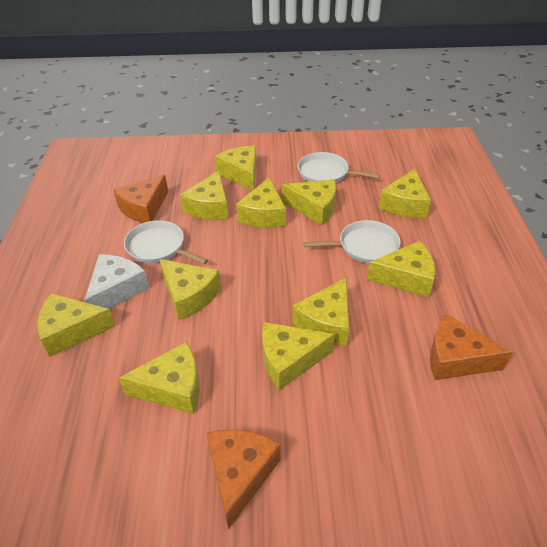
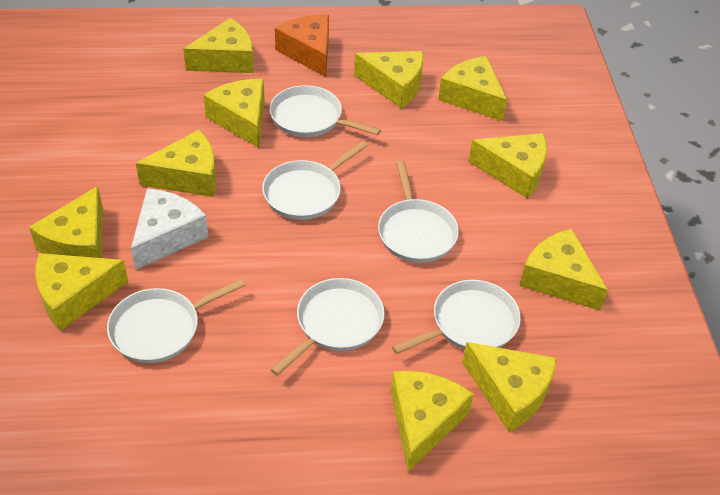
orange cheese: [113,175,168,223] [206,430,281,529] [430,314,512,380] = 3 -> [275,15,329,77] = 1
white pan: [124,220,208,264] [298,152,380,183] [303,220,401,263] = 3 -> [107,279,245,363] [262,141,367,220] [269,85,381,137] [270,278,385,376] [378,161,459,263] [392,280,521,354] = 6

